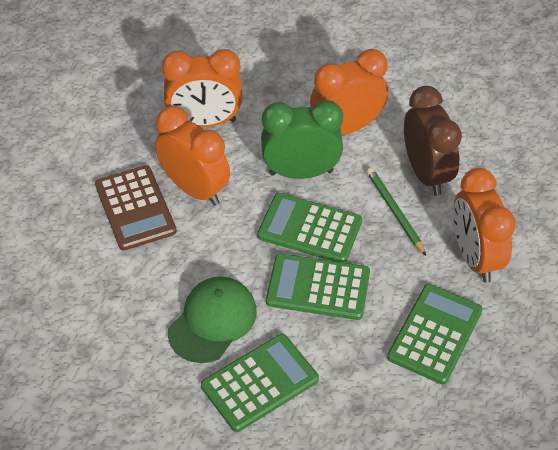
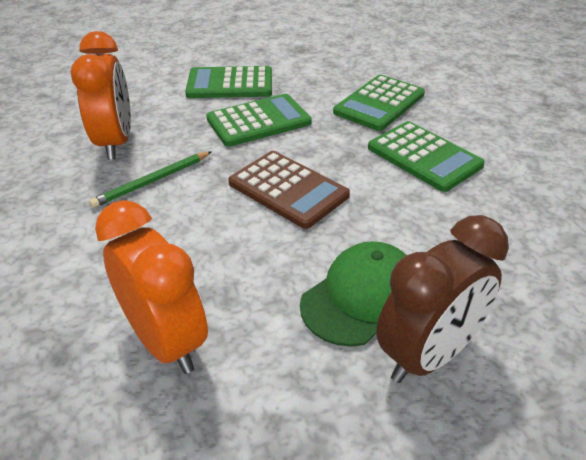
green clock: [261,100,343,179] = 1 -> none = 0
orange clock: [155,106,230,206] [162,49,242,127] [310,49,388,135] [453,168,516,283] = 4 -> [70,31,131,160] [95,200,208,374] = 2

